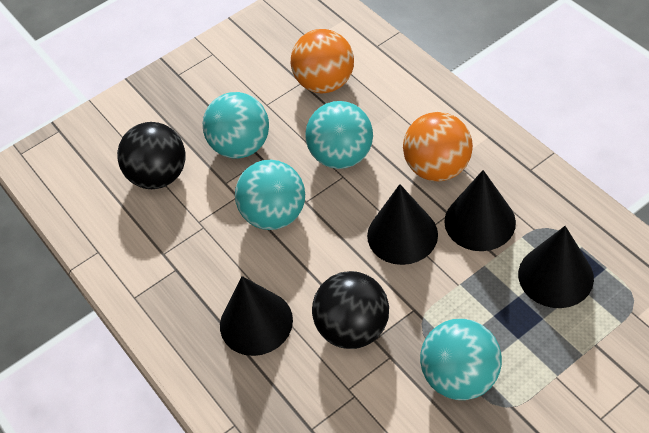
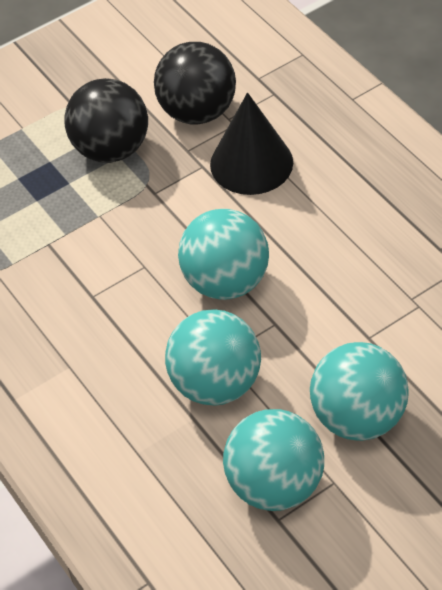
black cone: [220,276,293,356] [367,184,438,265] [444,170,516,251] [518,226,594,308] = 4 -> [210,92,293,195] = 1
orange ball: [291,29,354,93] [403,112,473,181] = 2 -> none = 0

